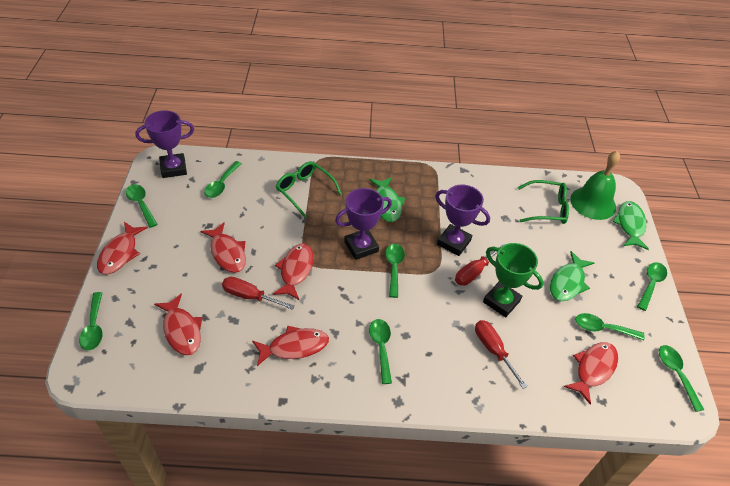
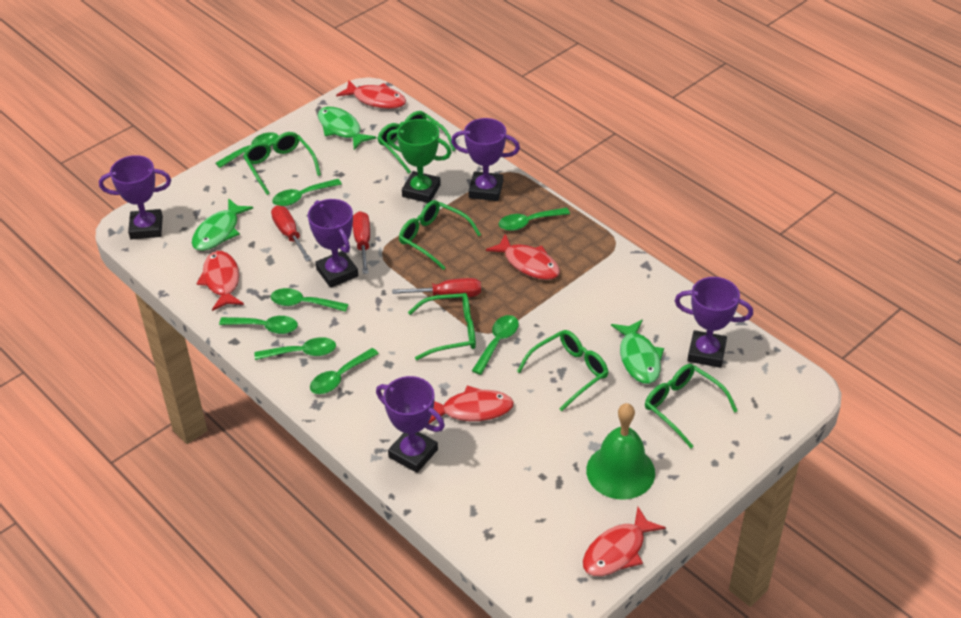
green glasses: [276,161,342,218] [518,180,569,224] = 2 -> [243,132,321,195] [377,111,455,174] [399,200,481,270] [408,293,476,360] [517,330,609,411] [645,364,738,448] = 6
purple trophy: [135,110,194,178] [335,188,392,260] [435,184,490,256] = 3 -> [99,155,171,239] [308,199,359,288] [376,376,445,473] [451,118,520,201] [675,277,753,368] = 5
red fish: [97,222,148,274] [154,293,203,355] [200,222,246,273] [252,326,329,366] [273,243,314,300] [564,342,618,405] = 6 -> [196,251,244,311] [336,80,406,109] [428,385,514,424] [486,234,560,280] [583,507,666,576] = 5

